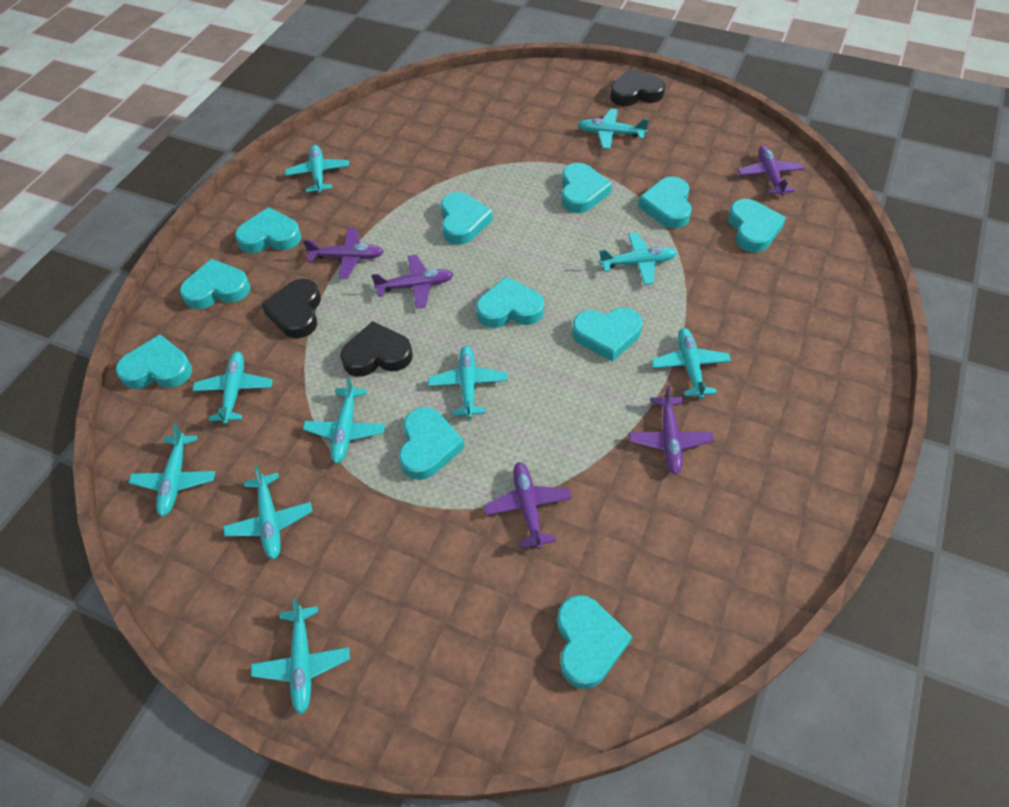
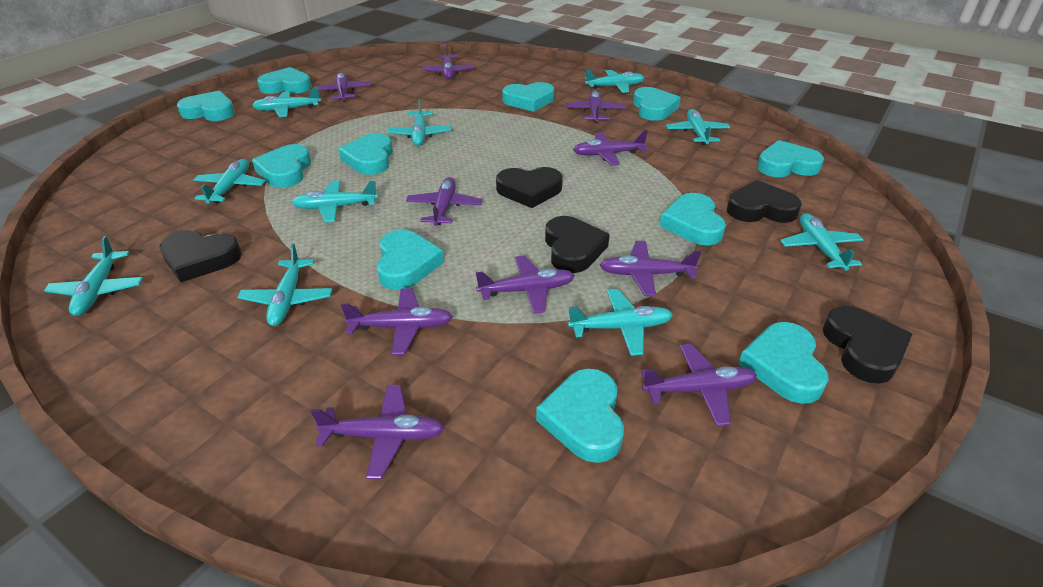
black heart: [261,278,321,338] [340,321,413,377] [610,68,665,106] = 3 -> [159,230,242,282] [496,167,563,208] [545,216,610,273] [727,180,802,223] [823,306,912,384] = 5
purple plane: [303,228,384,279] [371,255,454,309] [484,462,572,549] [629,385,714,475] [738,145,805,196] = 5 -> [311,385,444,479] [317,72,371,102] [341,288,453,355] [406,177,482,226] [421,44,475,79] [476,255,575,314] [566,90,626,123] [573,131,648,165] [600,241,701,296] [641,344,757,426] = 10

